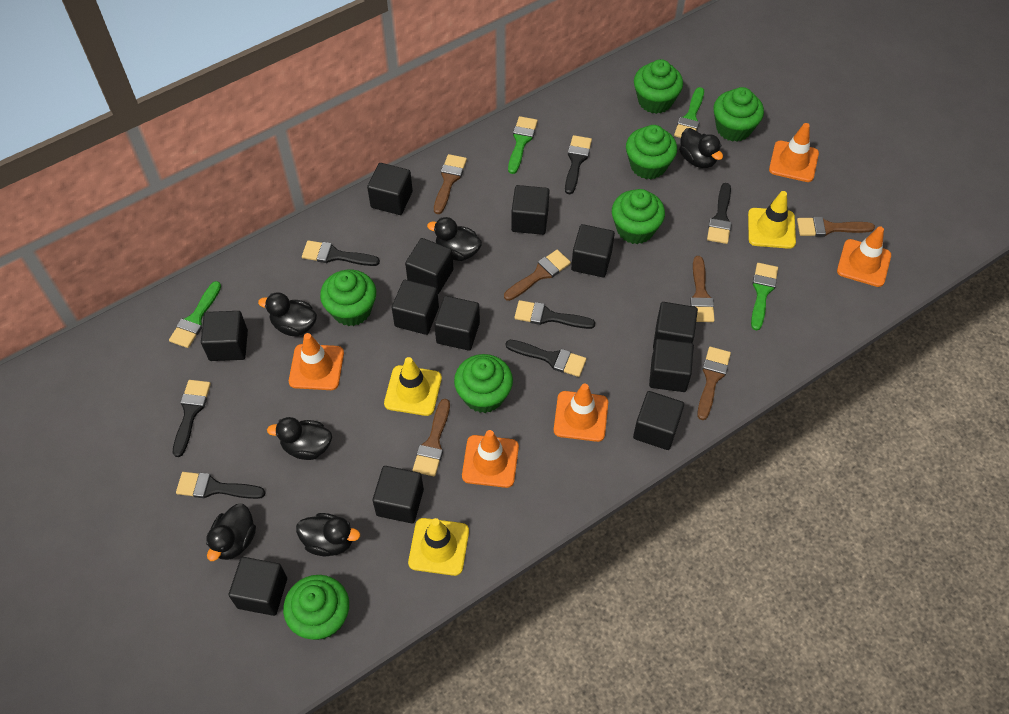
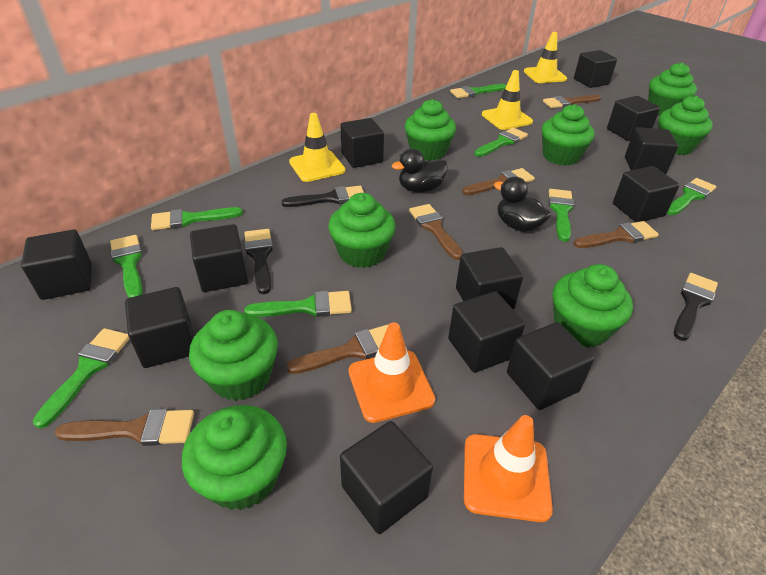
black brush: [173,380,211,457] [176,472,266,499] [302,240,380,266] [506,340,586,377] [514,300,595,329] [565,135,592,194] [707,183,732,244] = 7 -> [245,229,273,294] [282,186,364,207] [674,273,718,341] = 3
black duck: [206,504,256,561] [258,292,317,336] [267,417,332,460] [296,513,360,556] [427,217,482,261] [679,128,723,168] = 6 -> [392,149,448,192] [494,177,551,232] = 2
green brush: [169,281,221,348] [508,116,538,174] [674,87,704,138] [751,263,778,330] = 4 -> [33,328,130,429] [110,235,142,298] [151,207,243,230] [244,291,352,317] [450,84,506,98] [474,128,528,157] [549,189,574,242] [667,178,716,215] = 8
green cupcake: [283,575,349,640] [320,270,376,326] [454,354,513,413] [612,189,665,244] [626,125,677,180] [634,59,683,114] [714,87,764,142] = 7 -> [182,405,287,510] [189,310,278,401] [328,193,396,268] [405,99,456,161] [541,104,595,166] [552,264,633,348] [648,62,697,115] [658,96,713,155] = 8
orange traffic cone: [289,333,344,390] [462,430,519,488] [554,384,608,442] [769,123,819,182] [837,226,891,287] = 5 -> [349,322,435,423] [464,415,553,522] = 2

